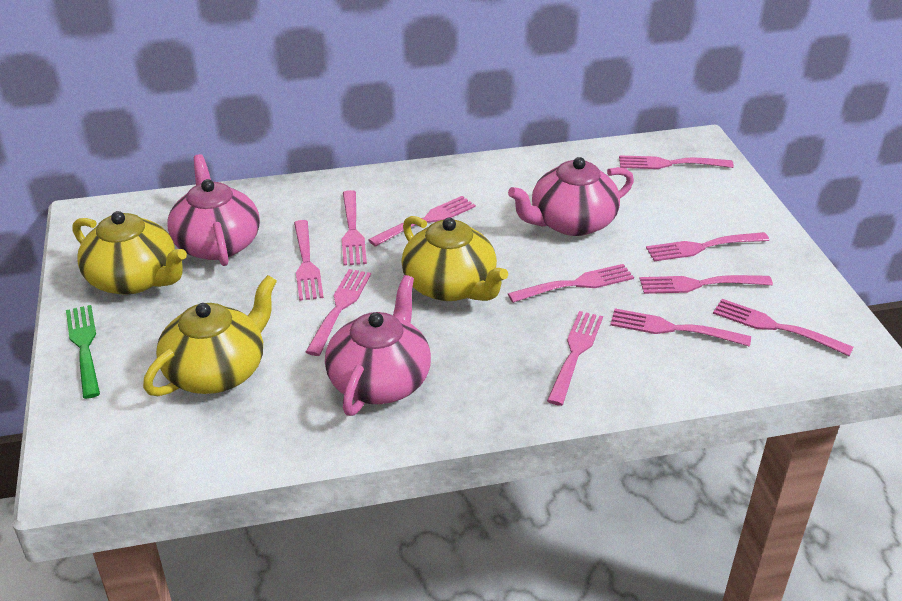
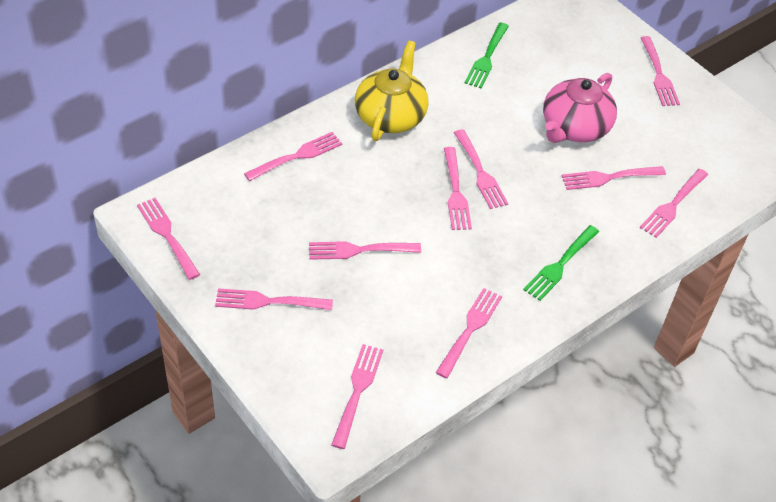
green fork: [66,305,100,399] = 1 -> [465,23,509,88] [523,225,599,301] = 2
pink teapot: [167,154,260,266] [325,275,431,416] [508,157,634,236] = 3 -> [543,73,617,143] = 1
yellow teapot: [73,211,187,295] [143,275,277,396] [402,216,508,301] = 3 -> [355,41,429,141] = 1

